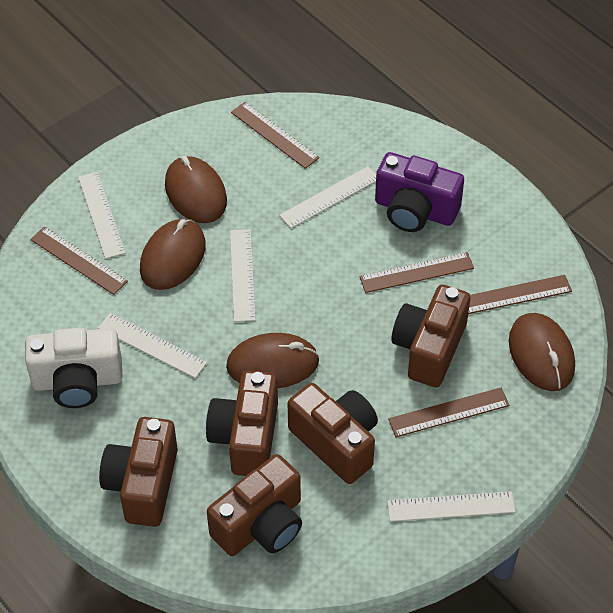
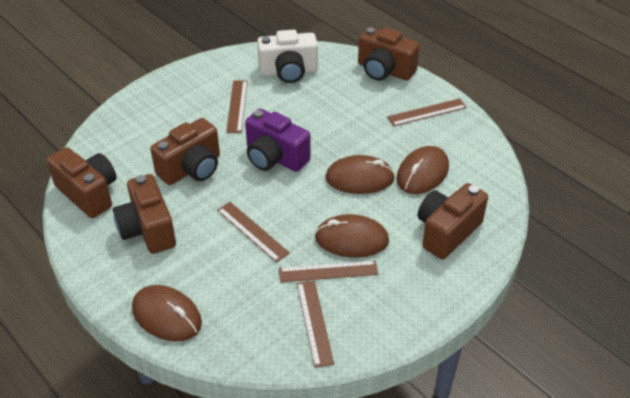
white ruler: [78,172,125,259] [98,313,207,378] [230,229,256,322] [279,166,376,228] [387,491,515,522] = 5 -> none = 0

